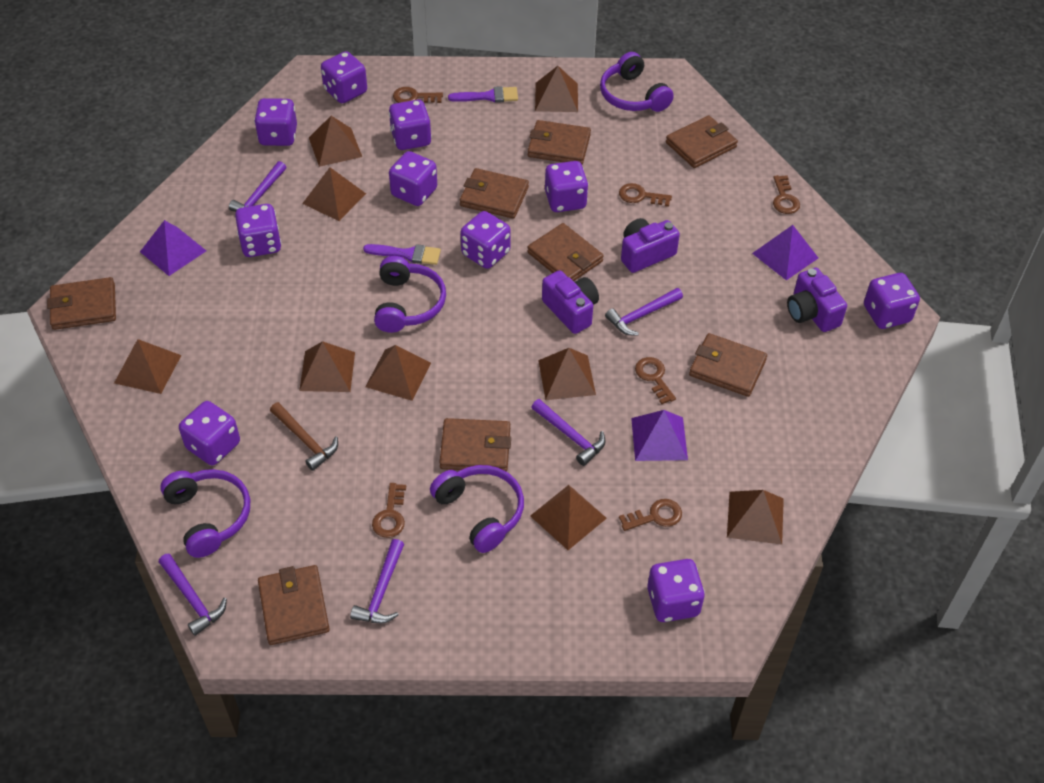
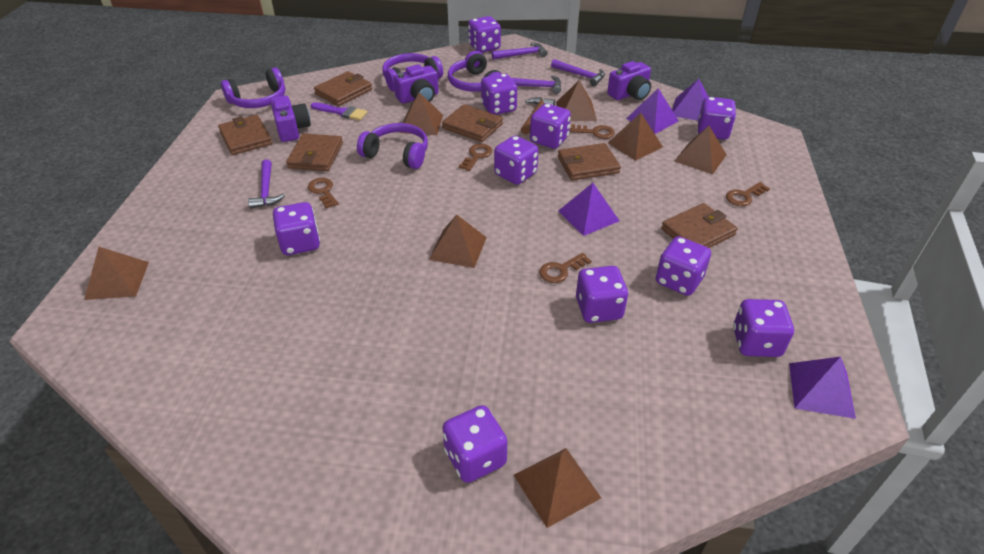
brown key: [372,483,406,538] [393,87,443,103] [619,183,672,207] [619,499,682,531] [635,357,676,404] [773,175,800,214] = 6 -> [308,178,339,208] [459,144,492,171] [539,253,592,283] [570,124,615,139] [726,182,770,206] = 5
brown pyramid: [114,339,181,394] [299,341,355,392] [302,167,366,221] [309,116,362,167] [365,345,431,401] [530,485,607,550] [535,66,578,112] [538,348,596,400] [727,490,784,545] = 9 -> [84,247,149,300] [400,92,443,135] [429,215,487,268] [514,448,601,528] [556,80,597,121] [608,113,663,161] [674,126,727,175] = 7
brown wallet: [47,277,116,330] [258,565,330,645] [439,418,511,472] [460,168,529,219] [527,223,604,281] [528,120,591,164] [666,115,738,168] [689,333,767,397] = 8 -> [218,115,272,155] [286,133,343,171] [314,71,372,106] [442,104,503,142] [558,143,621,181] [661,203,738,248] = 6
purple brush: [363,244,441,265] [448,86,518,103] = 2 -> [311,102,367,120] = 1
purple hammer: [159,553,227,636] [229,161,286,212] [350,539,404,623] [531,399,606,466] [605,288,683,335] = 5 -> [248,159,285,209] [492,42,547,60] [511,75,561,94] [551,59,605,86] = 4
purple pyramid: [140,220,206,276] [631,410,688,461] [752,225,818,280] = 3 -> [558,183,619,236] [626,88,679,134] [672,79,708,121] [789,357,856,419] = 4

